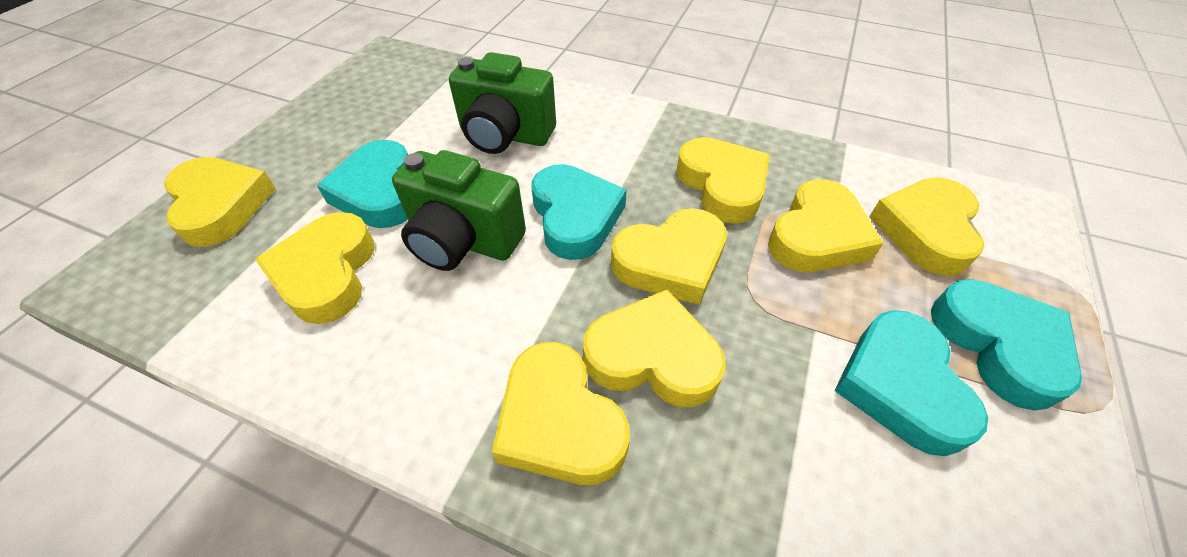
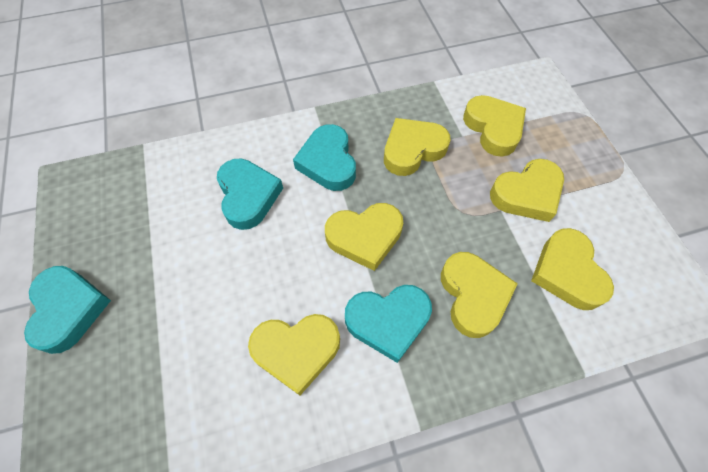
green camera: [392,150,526,271] [449,52,556,154] = 2 -> none = 0
yellow heart: [164,157,276,247] [255,212,374,324] [492,342,630,485] [583,289,726,407] [611,208,727,305] [676,137,770,224] [768,179,883,272] [869,177,984,276] = 8 -> [248,314,340,395] [325,203,403,271] [384,118,451,176] [441,252,518,338] [463,95,526,157] [490,159,564,222] [531,228,614,310] = 7

